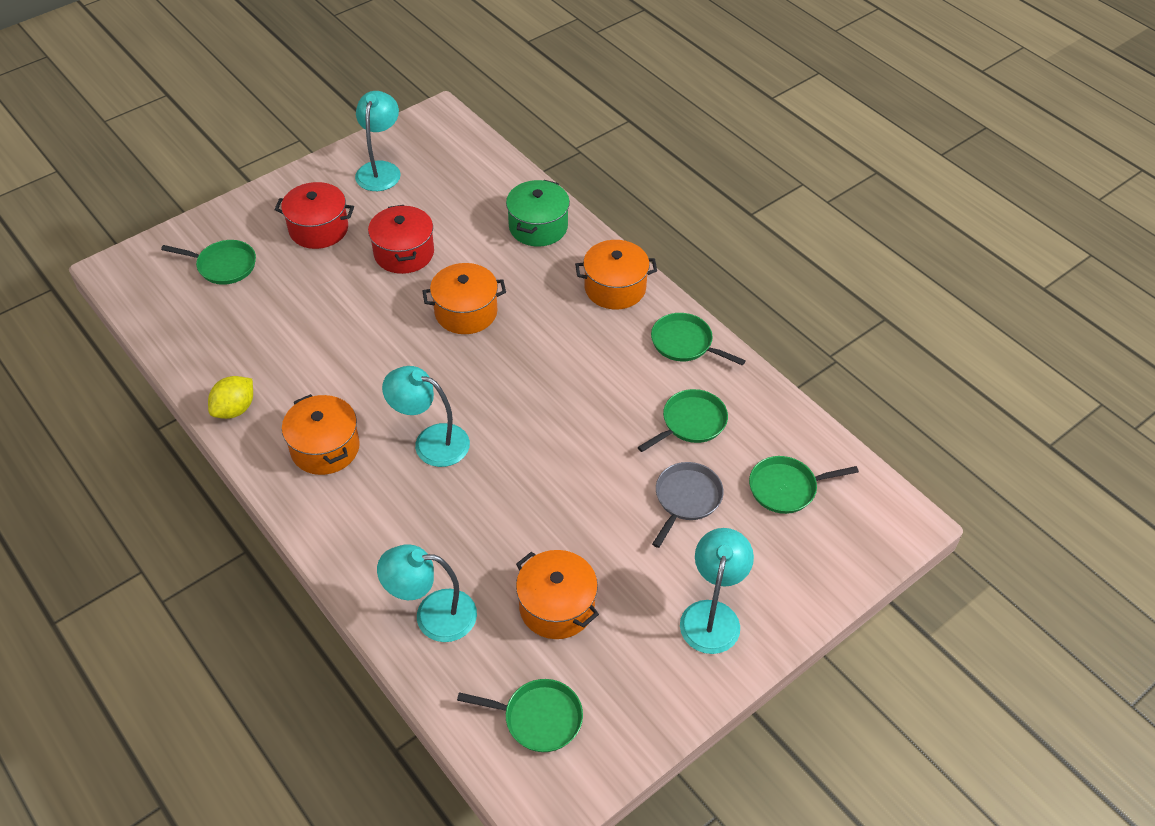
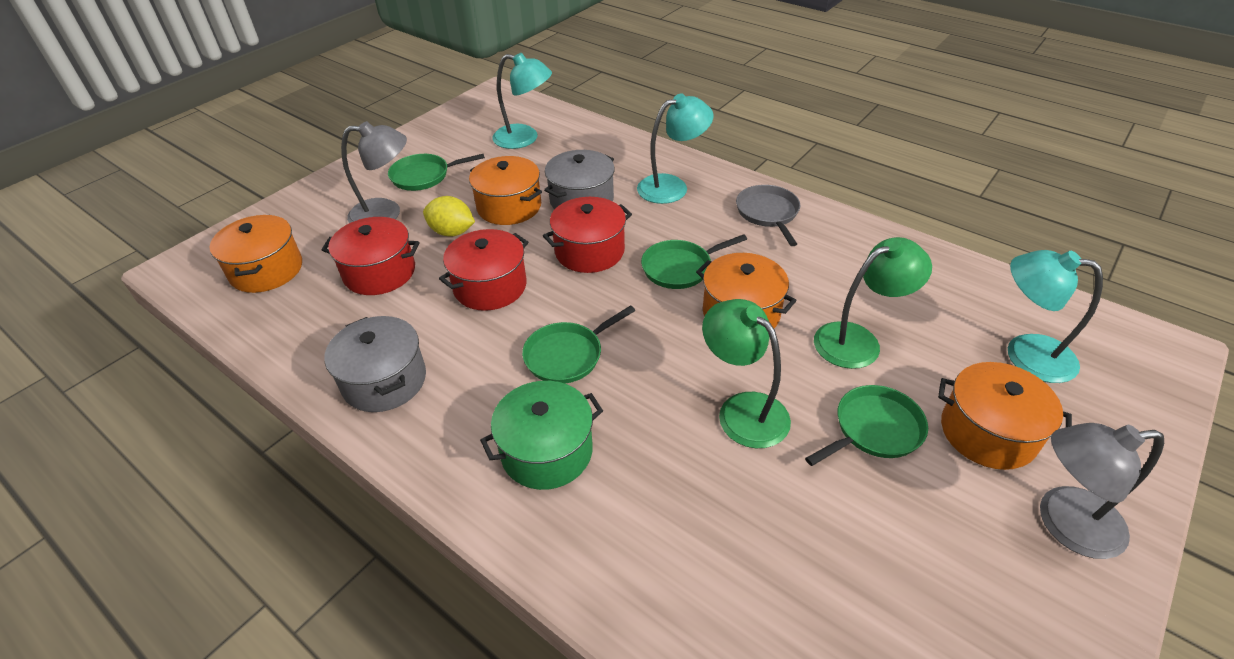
green lamp: none = 0 -> [702,299,791,448] [814,237,932,369] = 2
green pan: [161,240,256,285] [457,679,583,752] [638,389,728,452] [651,313,746,366] [749,456,859,514] = 5 -> [388,154,485,191] [522,305,635,384] [641,234,747,289] [805,385,928,466] = 4
grey lamp: none = 0 -> [341,121,407,223] [1040,423,1164,559] = 2
grey pot: none = 0 -> [324,316,426,412] [544,150,615,210] = 2
red pot: [275,182,354,249] [368,205,434,274] = 2 -> [322,217,420,295] [439,229,529,311] [543,197,632,273] = 3
turquoise lamp: [355,91,401,191] [377,544,477,642] [382,366,470,467] [680,528,754,654] = 4 -> [492,53,552,149] [637,94,713,204] [1008,250,1103,383] = 3

